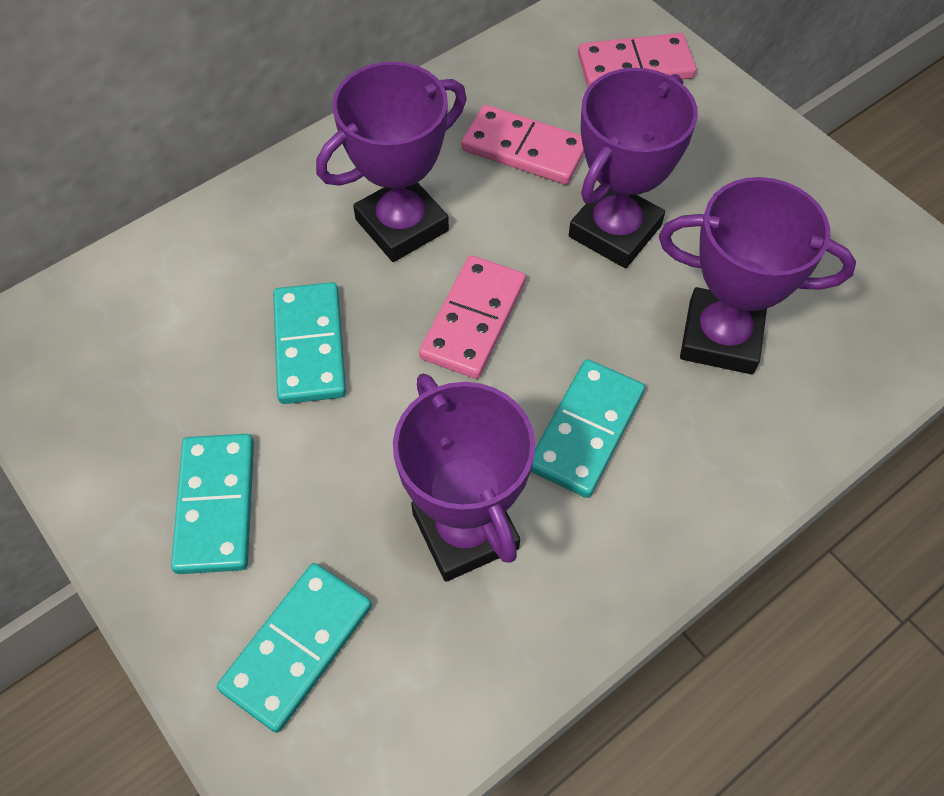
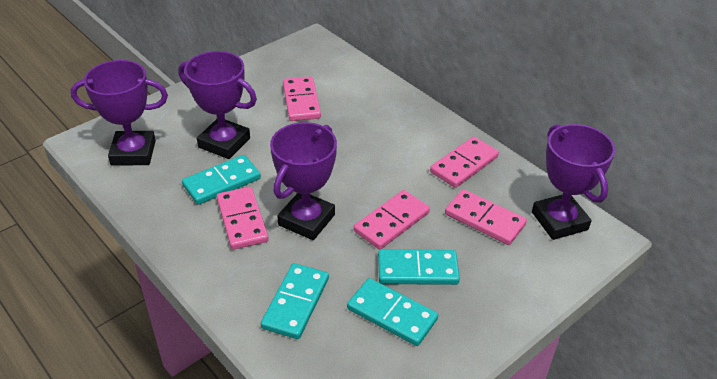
pink domino: [419,255,526,379] [461,105,584,185] [578,33,696,87] = 3 -> [217,187,269,250] [283,76,321,121] [354,190,430,250] [430,137,499,188] [445,189,527,245] = 5

